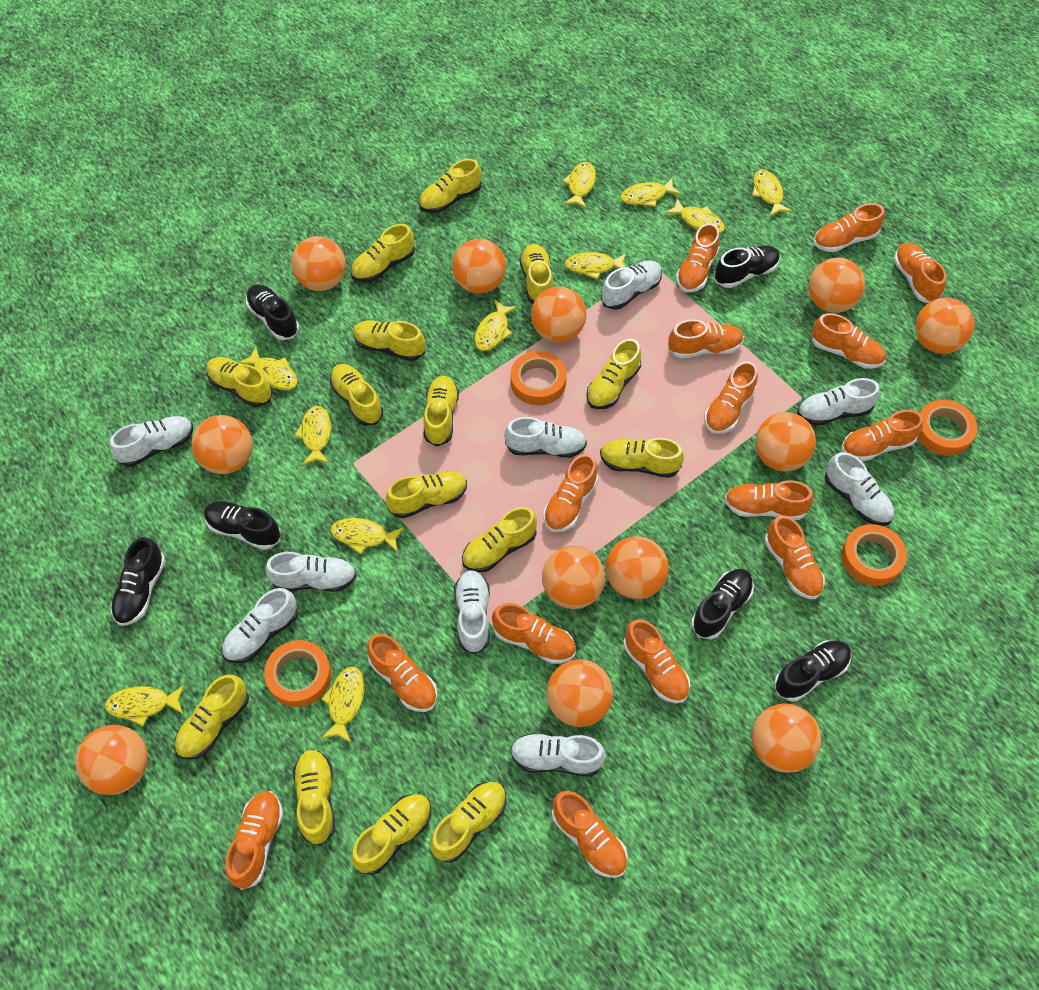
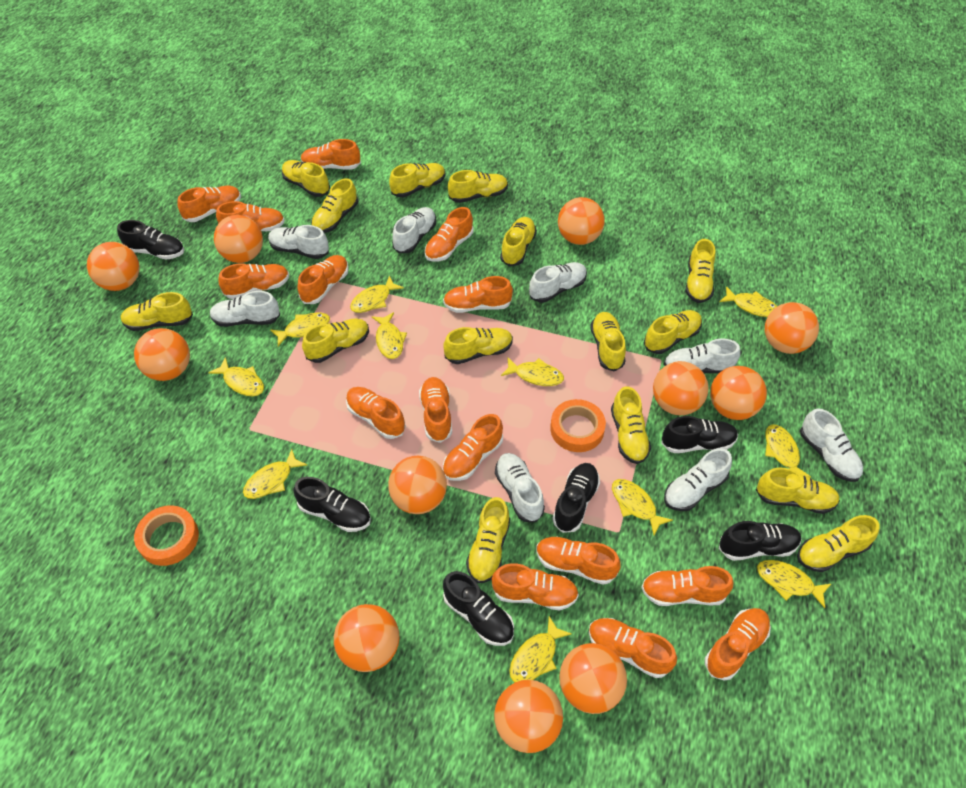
orange ball: [75,725,148,795] [192,415,253,474] [291,236,346,291] [452,239,506,294] [531,287,587,343] [542,546,605,609] [547,660,613,727] [606,536,668,599] [752,703,821,773] [755,412,816,471] [808,258,865,313] [915,298,974,354] = 12 -> [87,242,140,291] [134,328,190,381] [214,215,263,263] [334,604,400,672] [388,456,447,514] [494,680,563,753] [558,197,605,245] [559,643,627,714] [653,361,708,415] [710,366,767,420] [765,302,819,354] = 11
orange tape: [264,640,332,707] [510,351,567,405] [841,524,907,586] [918,400,977,456] = 4 -> [134,505,199,566] [550,399,606,452] = 2
white shoe: [110,416,193,467] [222,588,298,663] [265,552,356,592] [454,570,490,654] [504,417,587,458] [510,733,606,777] [601,261,662,310] [797,378,880,426] [825,452,894,526] = 9 -> [210,291,280,327] [268,225,329,259] [392,207,436,253] [495,453,545,522] [529,262,587,302] [664,339,740,373] [664,448,732,511] [800,409,863,482] = 8

